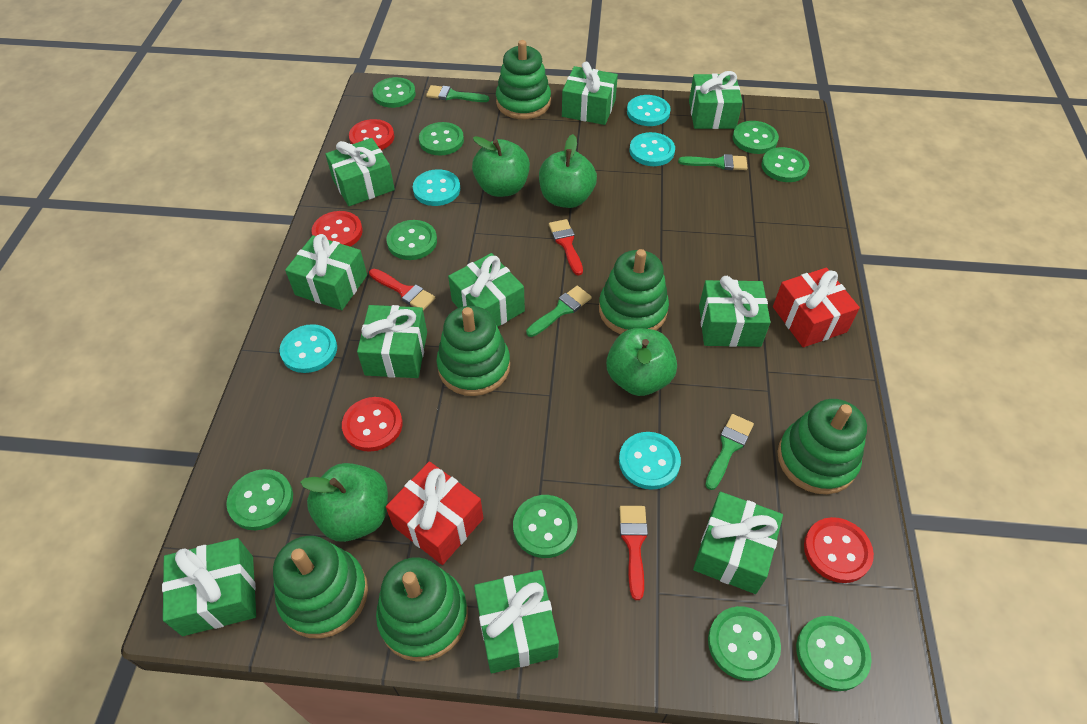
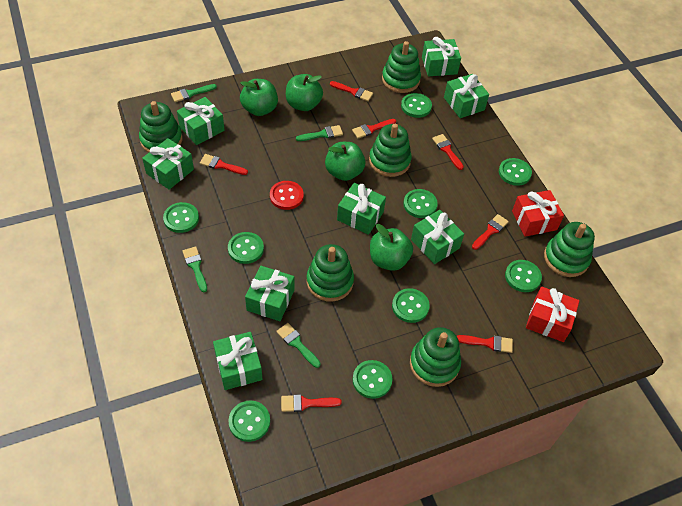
green gift: [162,538,256,636] [285,234,367,310] [325,138,395,206] [357,305,427,378] [448,253,525,327] [474,570,559,673] [562,62,618,125] [689,71,743,129] [693,492,783,594] [699,276,770,347] = 10 -> [142,138,194,190] [177,97,225,145] [213,332,263,390] [245,266,294,321] [337,183,386,235] [411,210,464,264] [422,37,461,76] [444,74,489,118] = 8
red brush: [369,269,435,310] [549,219,583,275] [620,506,648,600] = 3 -> [200,154,248,175] [281,394,342,412] [330,81,373,101] [352,119,396,139] [432,134,464,170] [457,335,513,353] [472,214,509,250] = 7
red button: [312,211,363,247] [342,397,403,452] [349,119,394,150] [804,517,874,583] = 4 -> [270,181,304,210] = 1
turquoise button: [280,324,337,373] [413,169,460,206] [619,432,681,490] [627,95,671,126] [629,132,675,166] = 5 -> none = 0

